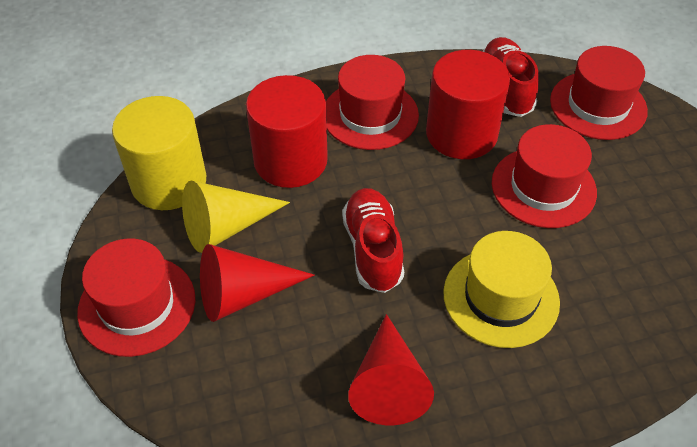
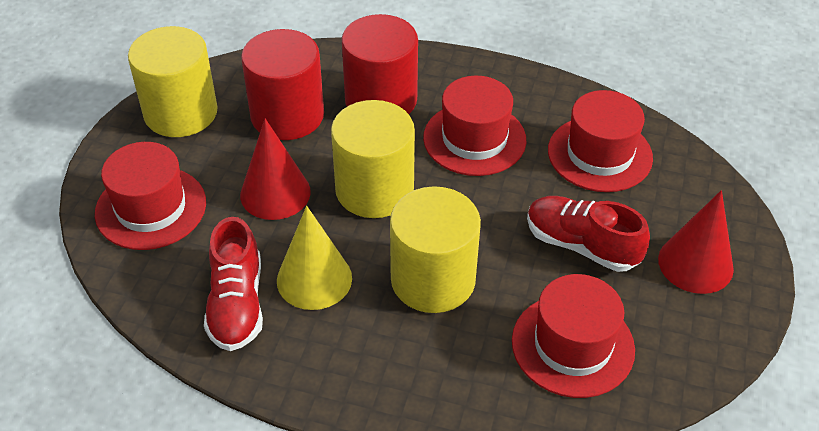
yellow cylinder: [112,96,206,210] = 1 -> [128,26,218,137] [331,100,415,218] [390,186,481,313] = 3
yellow hat: [443,231,560,348] = 1 -> none = 0

